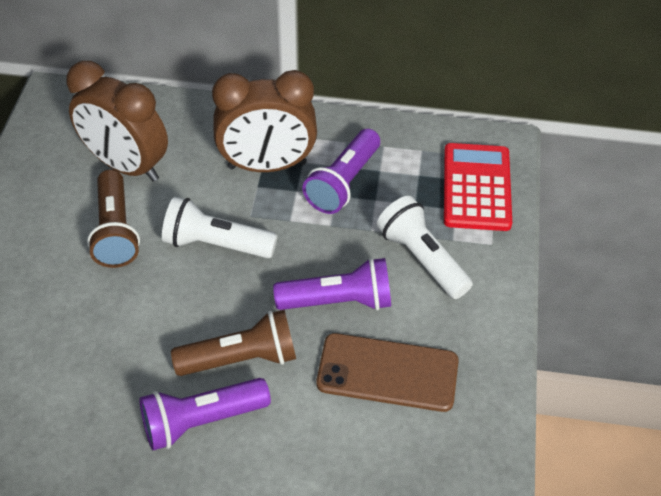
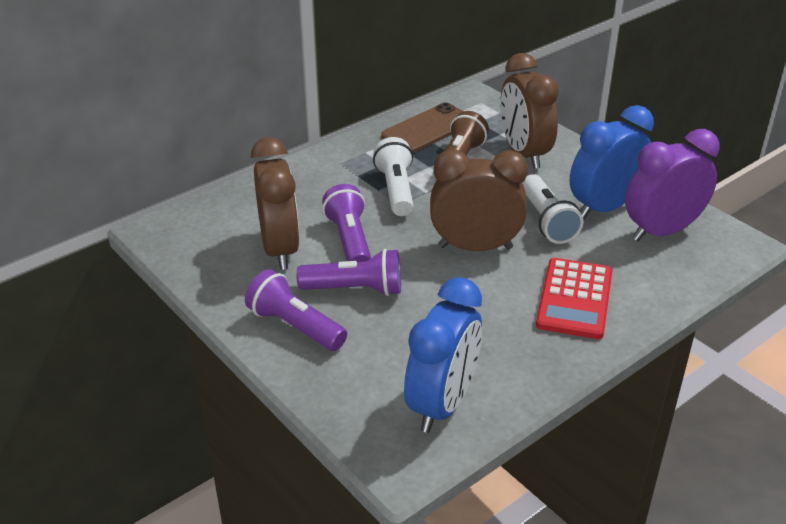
blue clock: none = 0 -> [404,277,482,433] [570,105,654,219] = 2
brown clock: [67,61,168,181] [212,70,317,172] = 2 -> [251,137,300,270] [430,149,528,251] [500,53,559,169] = 3
brown flashlight: [87,169,140,268] [171,309,296,376] = 2 -> [433,111,489,179] = 1
purple clock: none = 0 -> [625,129,719,241] = 1

